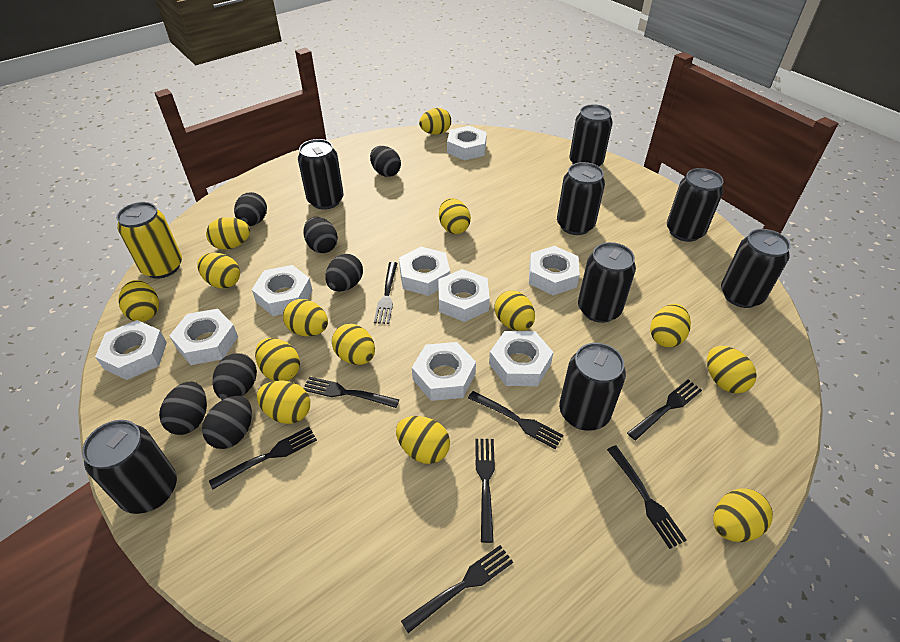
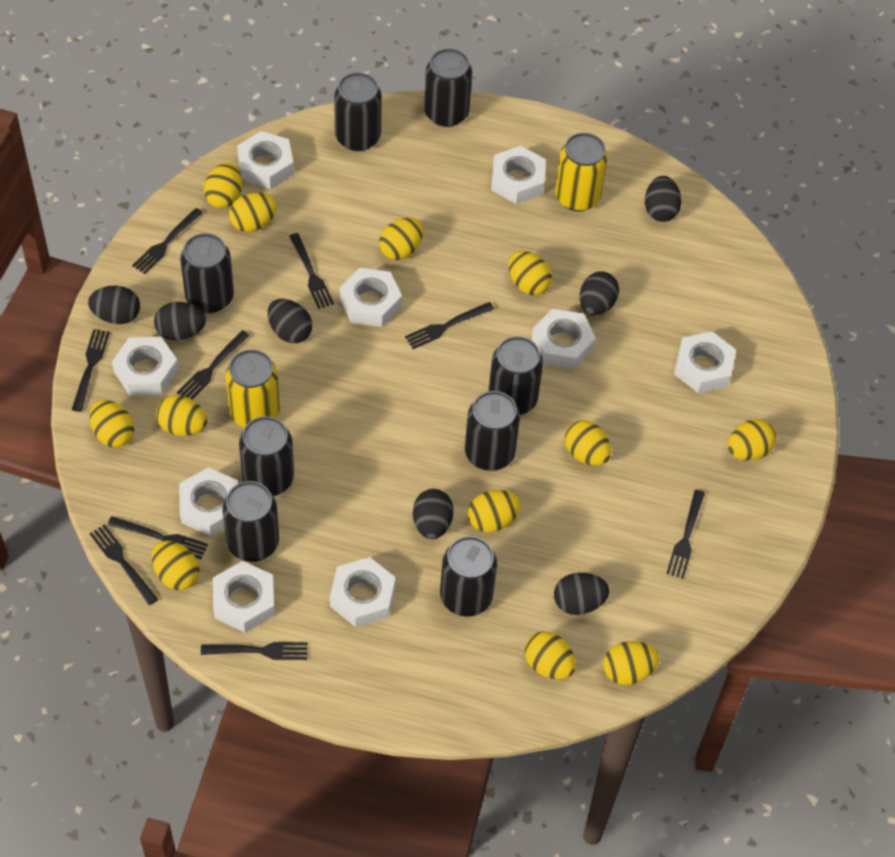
black fork: [209,427,317,490] [304,376,400,408] [374,262,397,324] [401,545,513,633] [468,391,564,449] [475,439,495,543] [607,445,687,549] [627,379,702,440] = 8 -> [72,329,110,412] [89,524,158,605] [107,516,208,559] [132,208,203,274] [177,330,250,399] [201,642,308,660] [289,233,334,309] [405,302,494,349] [666,490,705,579] = 9
yellow can: [116,202,182,279] = 1 -> [226,349,280,428] [555,133,608,211] = 2
yellow egg: [118,280,159,322] [197,253,240,288] [206,217,250,249] [255,338,300,381] [257,381,310,424] [283,299,328,336] [332,324,375,365] [396,416,450,464] [419,108,451,135] [439,198,471,234] [495,291,535,331] [650,304,691,347] [707,346,757,394] [713,489,773,542] = 14 -> [90,400,134,448] [151,541,200,590] [156,395,207,436] [204,162,242,208] [229,193,277,232] [379,218,423,260] [468,490,521,533] [508,251,552,295] [524,631,576,679] [565,420,611,465] [603,641,660,685] [728,419,776,461] = 12

